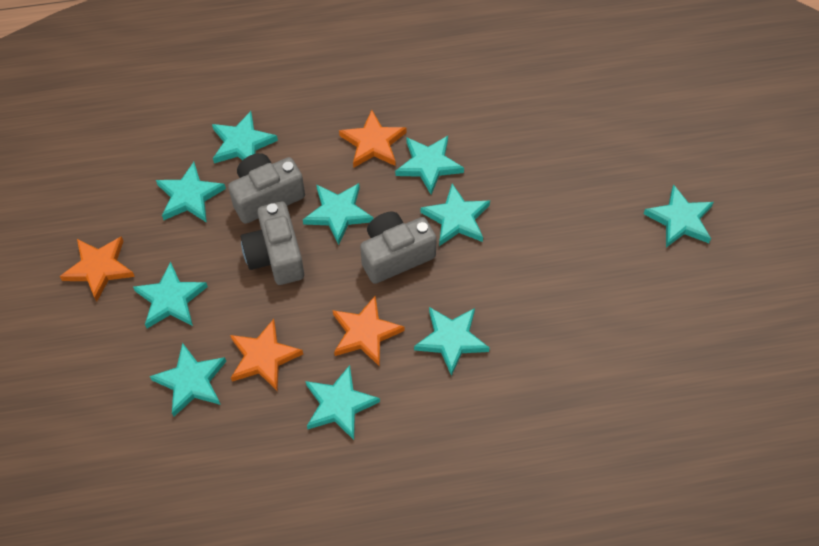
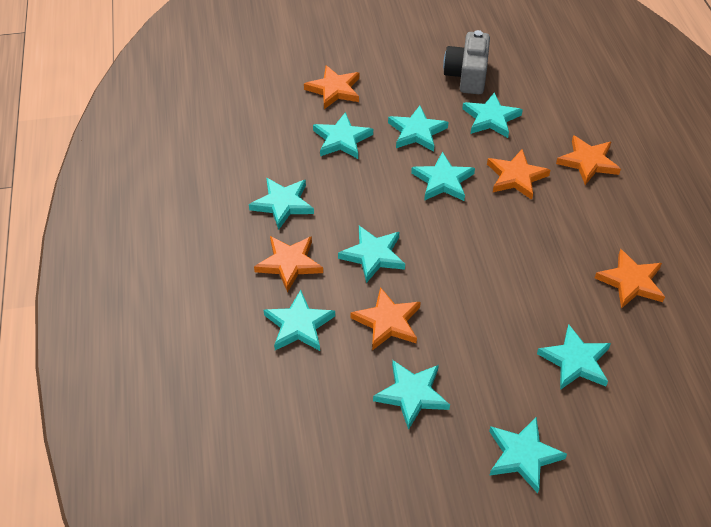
grey camera: [228,153,305,224] [241,202,304,285] [360,212,437,284] = 3 -> [443,30,490,94] = 1
orange star: [60,236,135,302] [230,319,303,390] [333,296,404,367] [339,110,406,168] = 4 -> [254,236,323,293] [304,65,359,109] [351,287,421,350] [487,149,550,200] [556,135,621,185] [595,249,665,308] = 6

